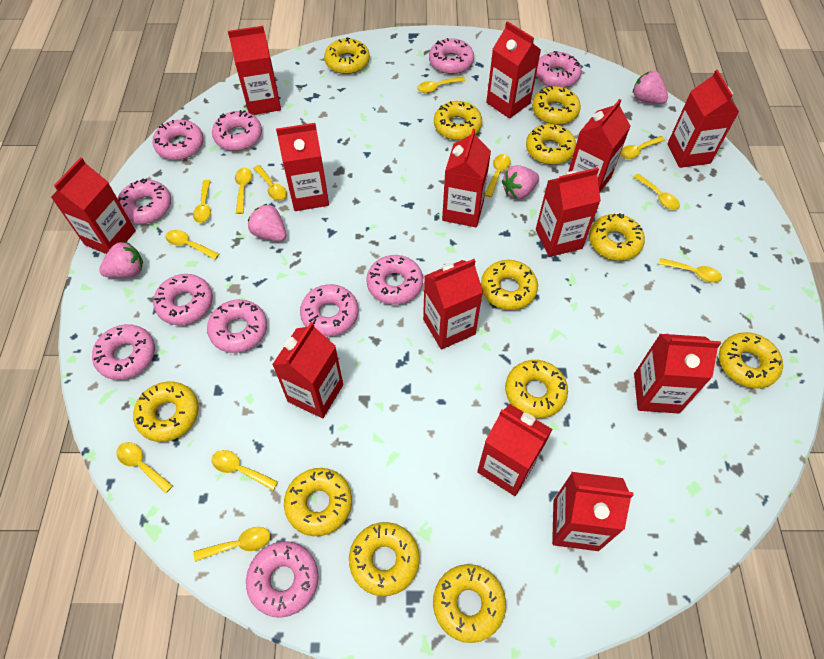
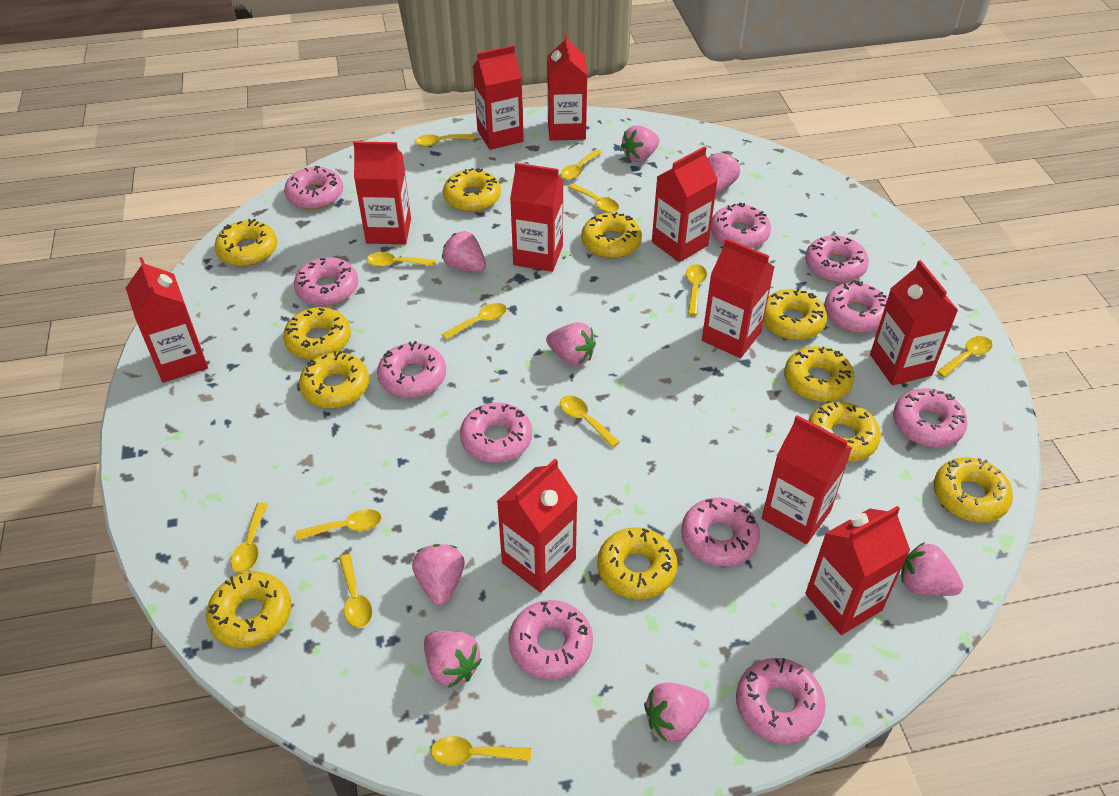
pink strawberry: [99,241,143,278] [248,204,286,241] [502,165,539,200] [633,71,668,104] = 4 -> [412,544,465,606] [424,631,482,688] [442,231,486,272] [546,322,596,366] [621,125,660,162] [644,682,710,742] [708,152,740,193] [901,542,963,596] = 8
red carton: [51,157,136,254] [228,26,281,115] [272,322,343,418] [276,123,329,211] [423,259,483,350] [442,129,491,227] [477,404,553,496] [486,21,541,119] [536,167,601,257] [552,472,634,551] [568,99,631,192] [634,334,721,414] [667,70,739,168] = 13 -> [126,257,208,383] [353,141,411,244] [473,45,524,150] [497,459,578,593] [510,163,563,272] [547,33,587,141] [652,146,718,262] [702,238,774,358] [762,415,852,544] [805,506,910,635] [870,260,958,386] = 11
yellow donut: [133,382,199,442] [284,468,352,536] [324,37,370,74] [349,522,420,596] [433,564,506,643] [434,101,482,140] [481,260,538,310] [505,360,568,418] [526,124,576,165] [532,86,581,125] [589,213,645,261] [719,332,783,389] = 12 -> [206,571,291,648] [214,219,277,266] [283,307,351,360] [299,351,369,408] [443,168,501,212] [581,212,642,258] [597,527,677,599] [763,289,827,340] [784,346,855,402] [808,402,881,462] [934,457,1013,522] = 11

